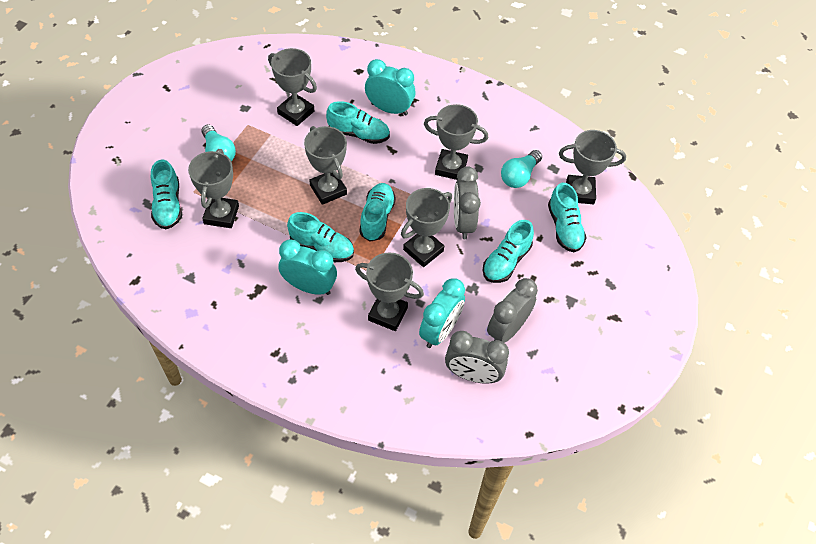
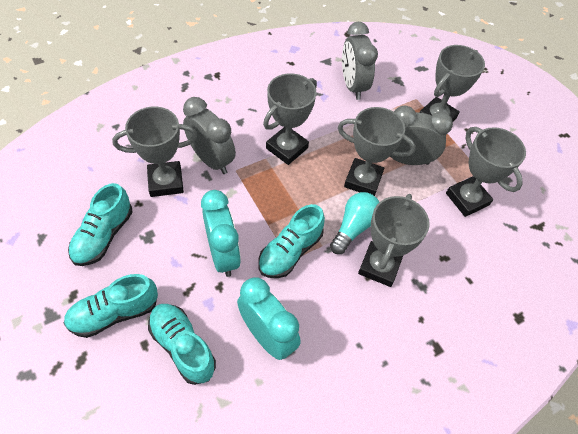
grey trophy: [188,149,239,228] [268,48,317,126] [304,126,347,205] [355,253,424,331] [401,188,452,267] [424,104,488,180] [559,130,626,204] = 7 -> [112,107,198,197] [263,74,317,165] [338,107,416,196] [358,194,430,287] [419,45,485,121] [446,127,526,217] = 6
turquoise clock: [279,239,337,295] [365,59,415,116] [419,278,465,348] = 3 -> [201,190,241,277] [237,277,301,360] = 2
turquoise light bulb: [202,124,236,162] [501,150,542,188] = 2 -> [330,192,379,254] = 1
turquoise shoe: [151,159,182,229] [287,212,354,262] [326,101,390,144] [359,183,396,242] [483,220,534,283] [548,183,587,252] = 6 -> [64,274,158,338] [68,183,132,266] [148,304,216,385] [258,204,325,278] = 4

